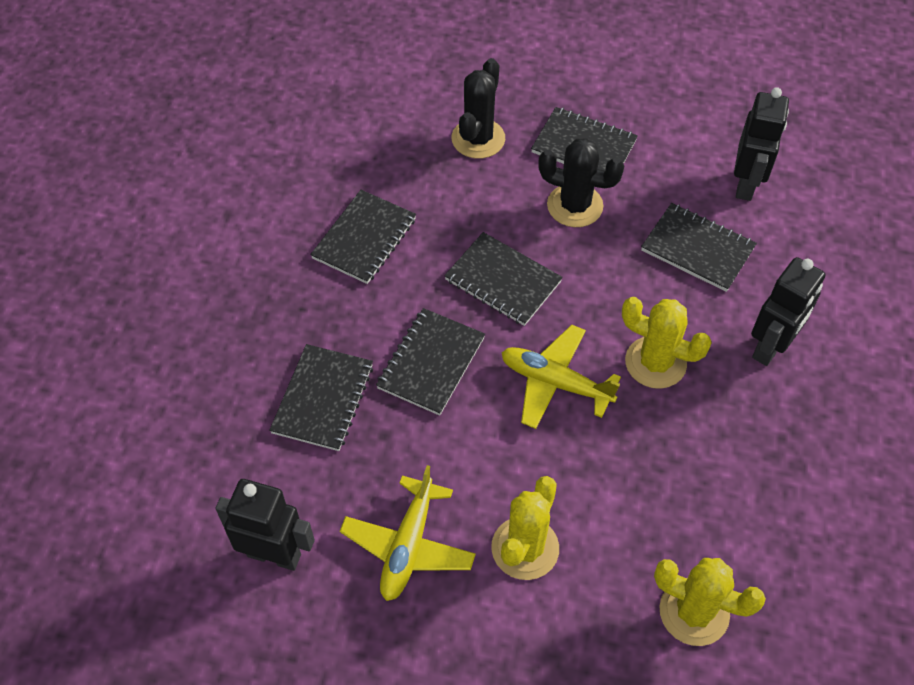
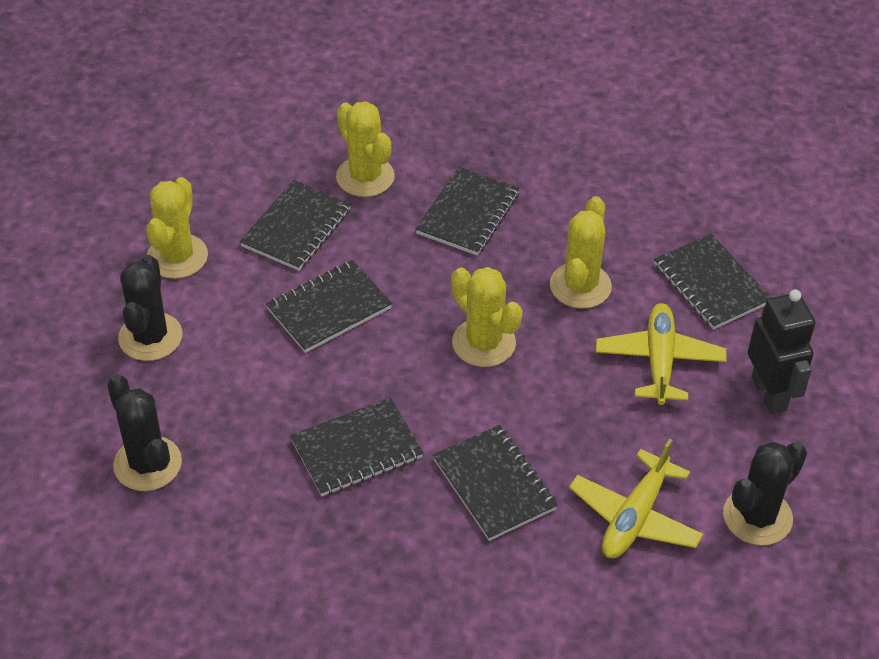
black cactus: [452,58,505,159] [538,138,624,227] = 2 -> [107,374,182,491] [118,255,182,361] [723,442,807,545] = 3
black robot: [215,479,315,571] [734,87,789,201] [751,257,825,366] = 3 -> [748,290,815,414] = 1
yellow cactus: [491,476,559,580] [622,297,712,389] [654,558,766,646] = 3 -> [146,177,208,279] [336,101,395,197] [451,267,523,367] [550,196,612,309] = 4

